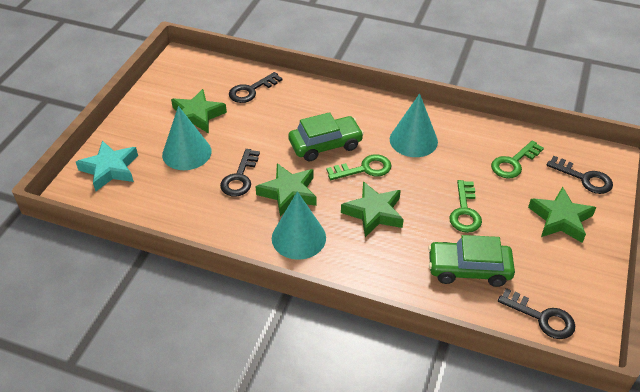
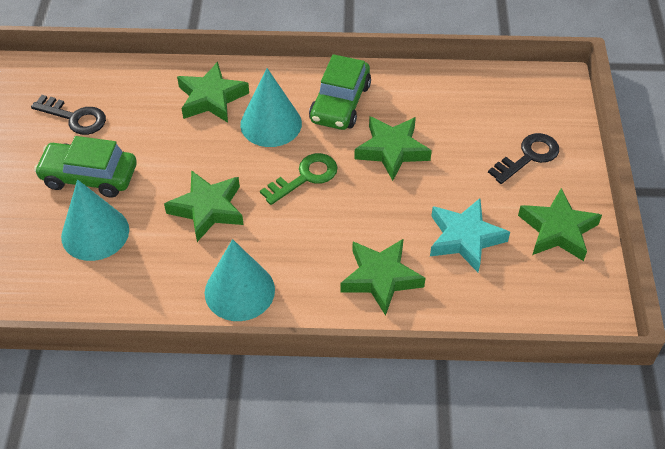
black key: [220,149,260,197] [229,72,283,103] [498,288,575,339] [546,156,613,194] = 4 -> [31,95,106,135] [488,133,559,184] = 2
green key: [326,154,392,180] [449,180,482,233] [491,140,544,178] = 3 -> [260,153,338,205] = 1
green star: [171,89,227,133] [255,163,317,217] [341,181,404,237] [528,187,596,243] = 4 -> [164,170,244,242] [177,62,249,123] [340,238,426,316] [354,116,432,181] [518,188,602,261] = 5

